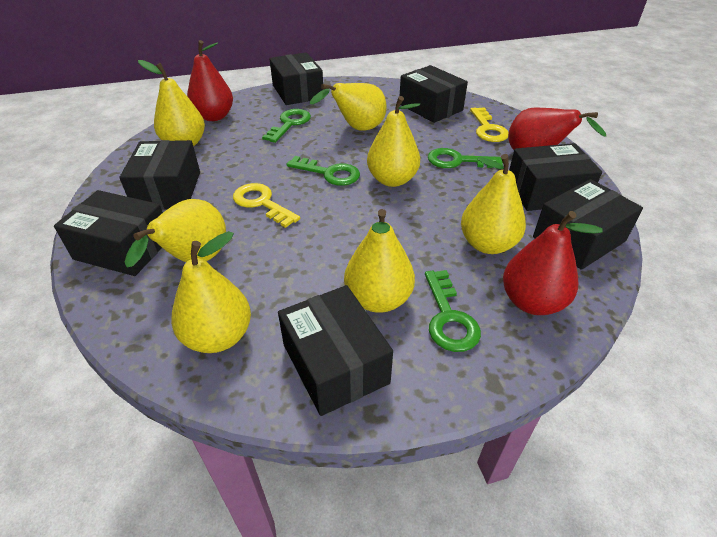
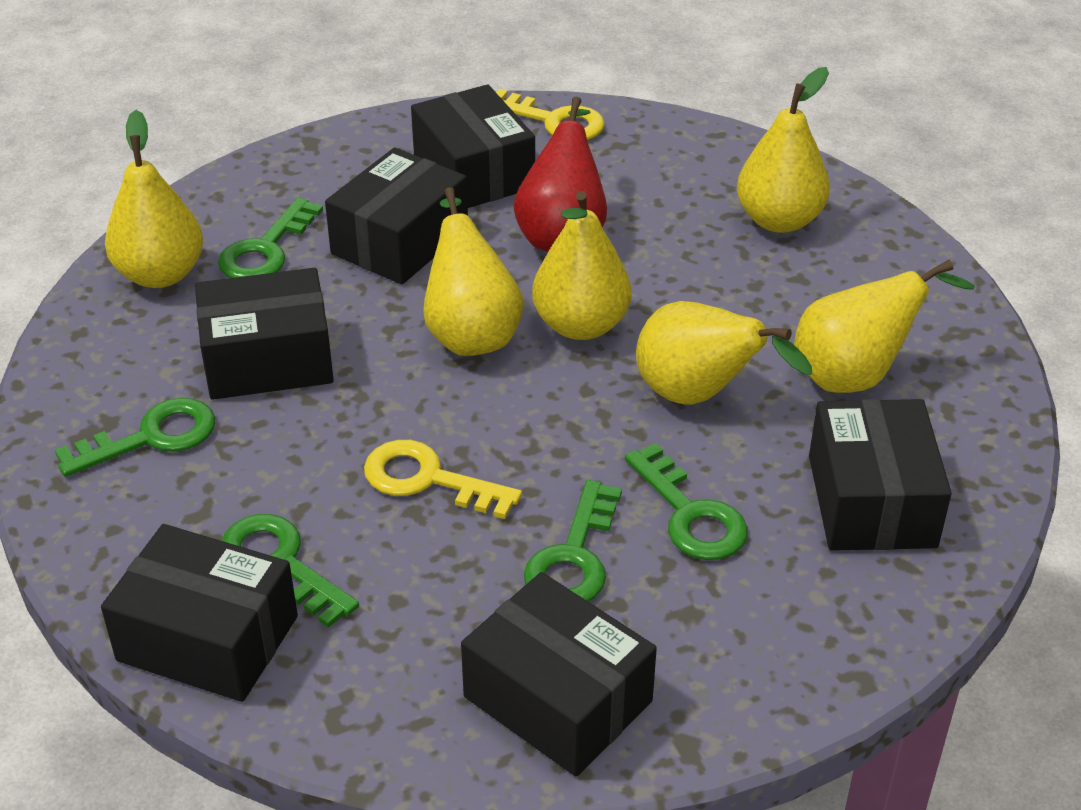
black box: [54,190,163,276] [119,140,200,210] [270,52,324,105] [278,285,393,416] [400,65,468,123] [509,143,602,211] [533,179,643,270] = 7 -> [101,524,298,702] [195,268,334,400] [325,147,468,284] [411,85,535,208] [461,572,657,776] [809,399,952,551] = 6
green key: [262,109,311,143] [286,156,360,186] [425,270,481,352] [428,148,503,168] = 4 -> [55,398,216,477] [218,198,323,278] [221,514,359,628] [524,480,622,602] [625,443,748,560] = 5
red pear: [187,40,233,121] [503,211,603,315] [508,107,606,150] = 3 -> [513,97,607,252] = 1
yellow pear: [125,199,226,268] [138,60,205,147] [171,231,251,353] [310,83,387,131] [344,209,415,313] [367,96,420,187] [461,154,526,254] = 7 -> [105,110,203,288] [423,187,524,356] [532,191,631,340] [636,301,812,405] [737,67,830,233] [794,260,975,393] = 6

